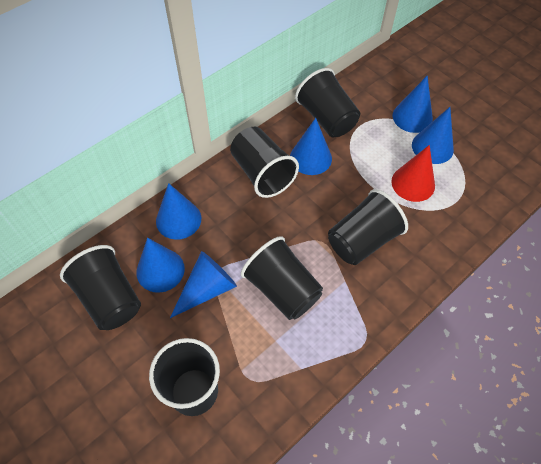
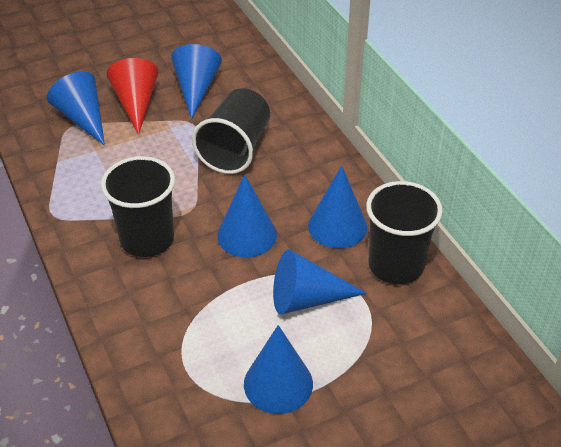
black cup: [60,245,141,330] [149,338,220,416] [230,127,299,198] [241,236,323,320] [295,68,360,137] [328,189,408,265] = 6 -> [101,156,175,257] [192,88,270,174] [366,181,443,284] = 3

